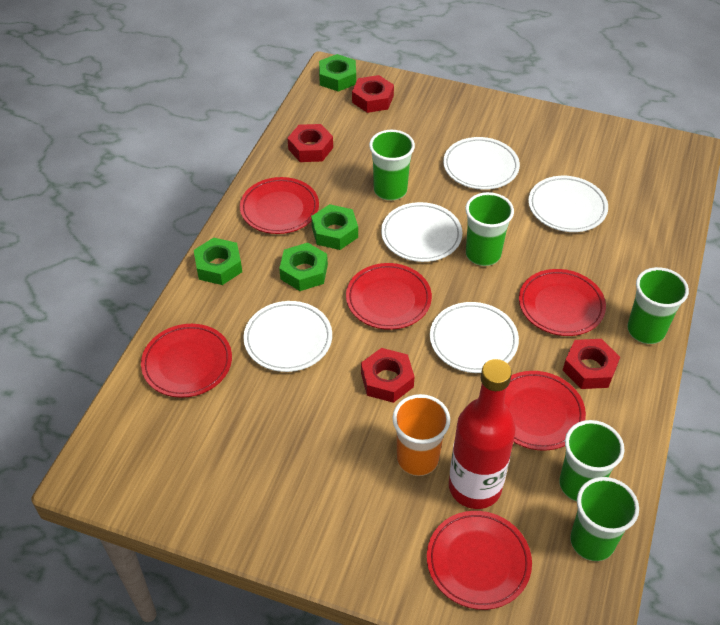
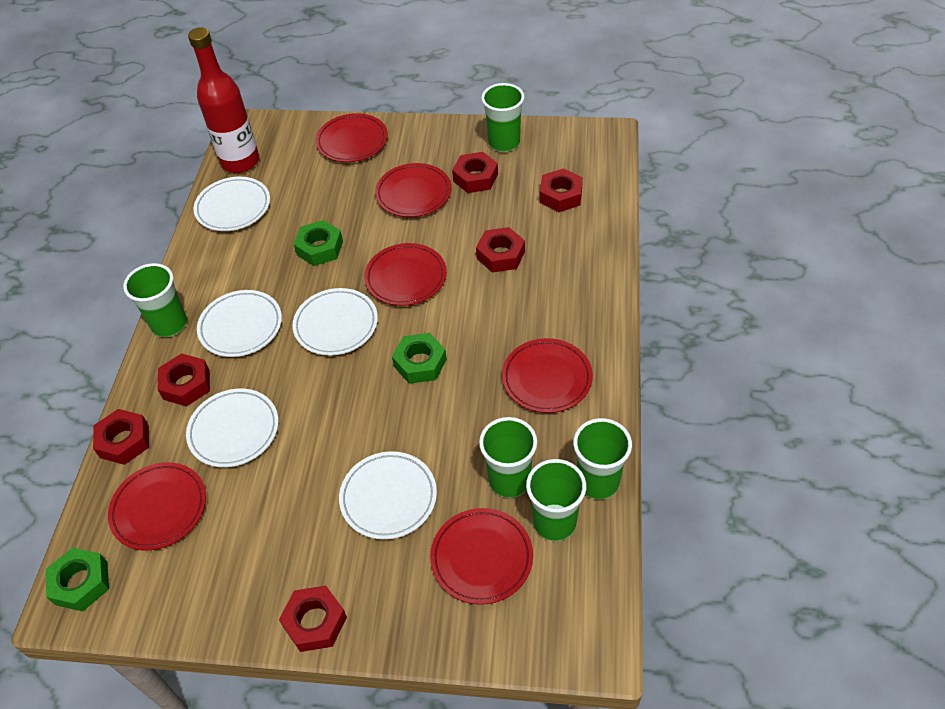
green nut: [194,237,242,285] [279,243,328,291] [311,204,358,250] [319,54,356,92] = 4 -> [46,547,109,611] [294,220,343,266] [392,333,447,384] = 3
orange cup: [392,394,450,476] = 1 -> none = 0
red nut: [287,124,333,162] [352,75,394,113] [361,348,415,403] [563,339,620,389] = 4 -> [93,409,149,465] [158,353,210,406] [279,585,347,652] [452,152,498,193] [476,227,525,273] [540,168,583,212] = 6

